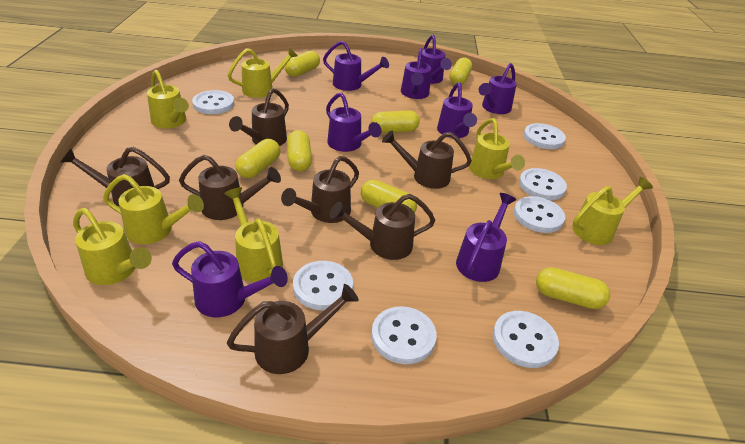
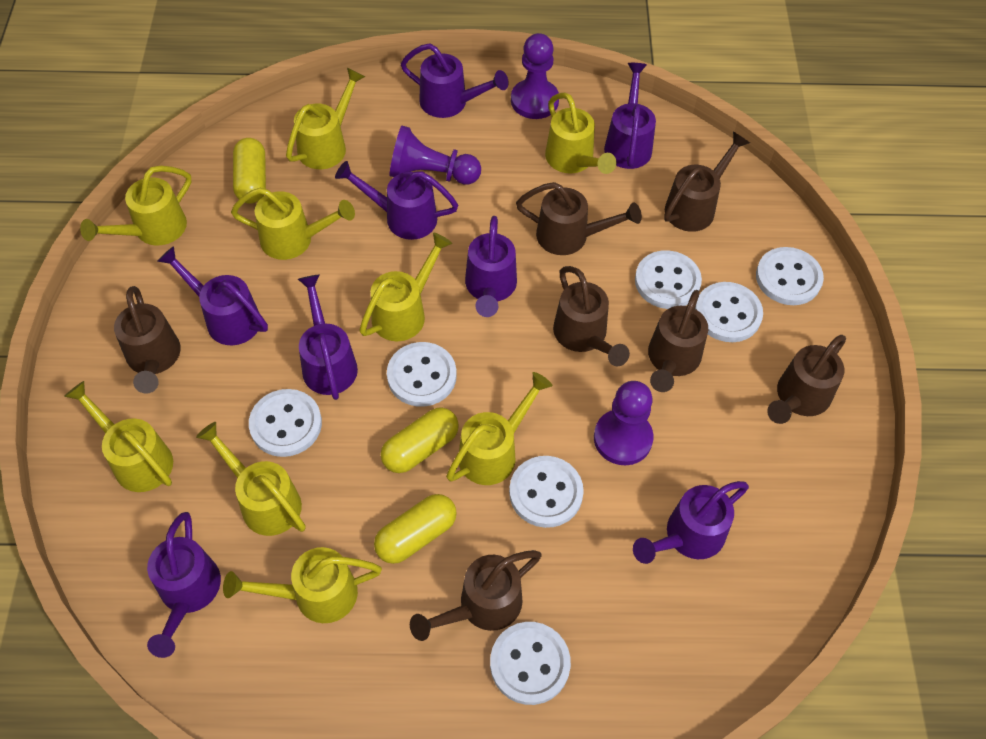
purple pawn: none = 0 -> [389,125,481,184] [511,33,559,119] [594,381,653,465] = 3
yellow capsule: [235,139,280,178] [285,51,320,77] [287,130,312,172] [361,180,417,213] [371,110,420,133] [450,58,472,85] [536,267,610,309] = 7 -> [233,138,266,204] [374,494,457,564] [381,407,459,473] = 3
yellow watering can: [73,208,152,285] [103,174,204,244] [147,70,189,129] [224,187,283,282] [228,47,298,98] [469,118,525,179] [572,177,653,245] = 7 -> [64,381,173,492] [80,166,191,245] [196,422,306,536] [223,547,382,623] [231,188,355,260] [286,68,365,169] [359,232,452,341] [446,372,553,485] [545,92,616,174] = 9

